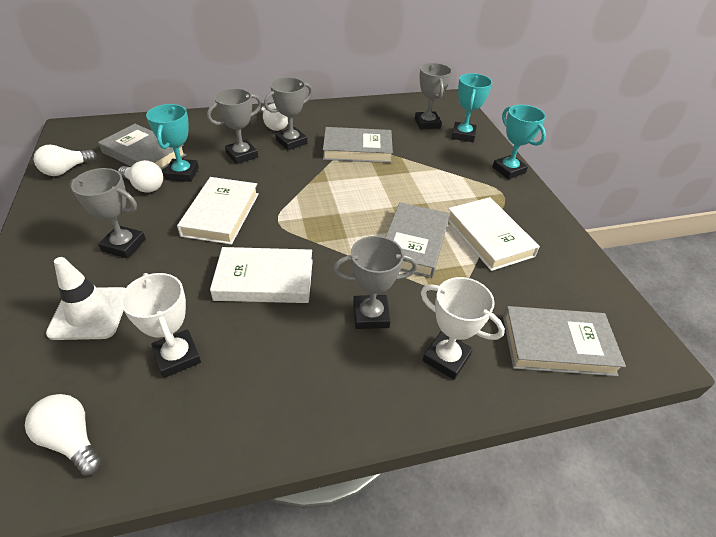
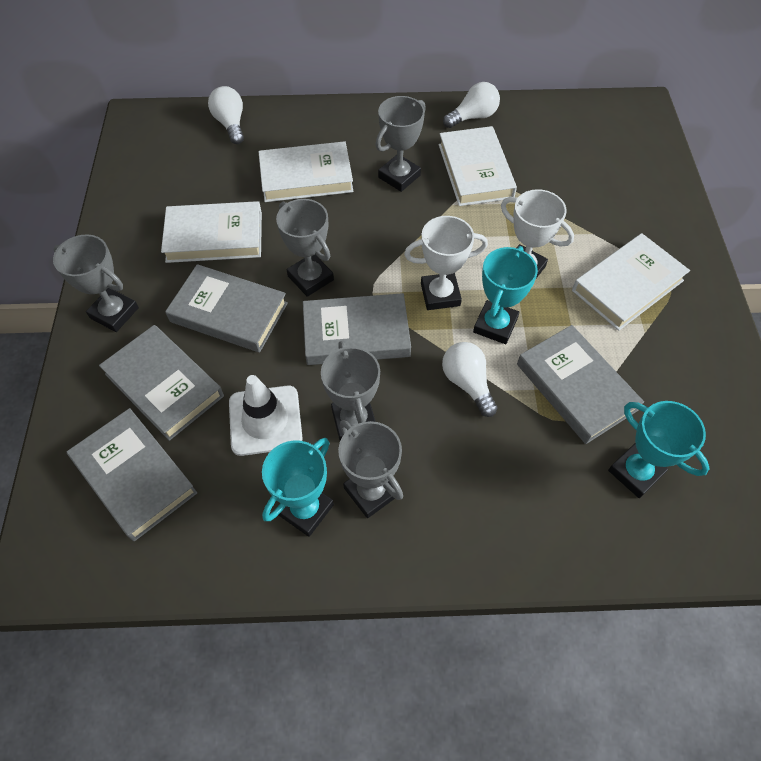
grey book: [98,124,186,170] [323,127,393,163] [386,202,450,278] [503,306,626,376] = 4 -> [67,408,197,541] [99,325,224,441] [165,264,288,352] [303,293,411,365] [517,325,644,444] = 5
white book: [177,177,259,245] [210,247,313,303] [448,197,540,271] = 3 -> [161,201,262,263] [258,141,354,202] [439,126,517,206] [572,233,690,331] = 4
white light bulb: [25,394,103,476] [34,144,97,176] [118,160,163,193] [261,103,288,131] = 4 -> [208,86,244,144] [442,342,498,417] [443,82,500,128] = 3

